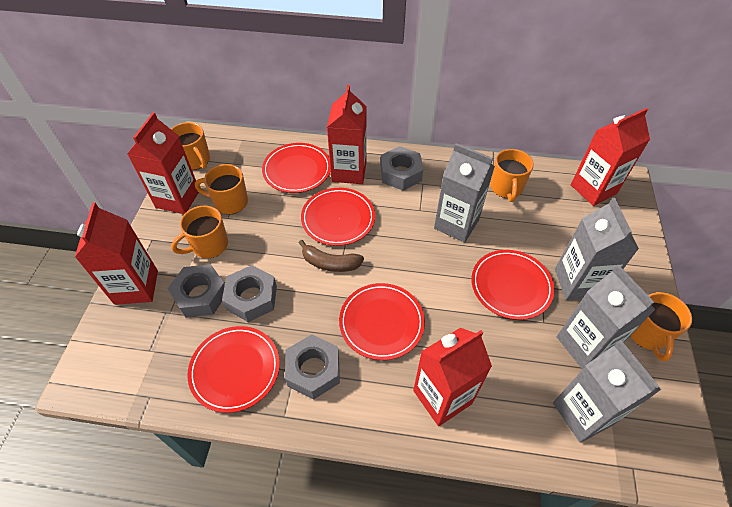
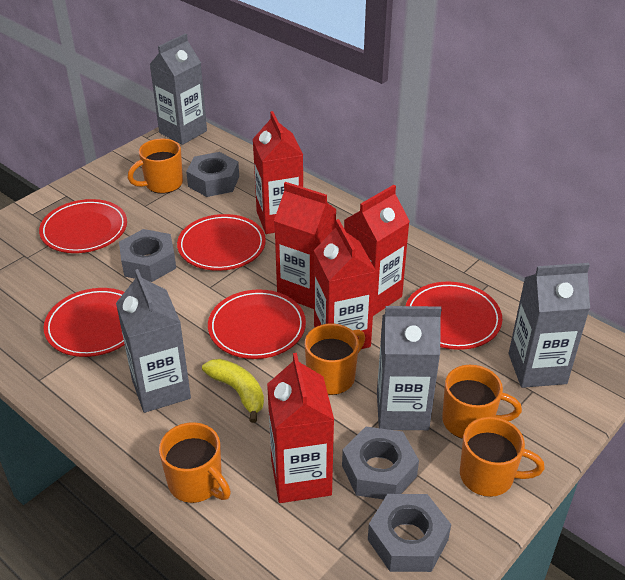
brown banana: [299,240,364,272] = 1 -> none = 0
yellow banana: none = 0 -> [202,359,264,423] = 1

